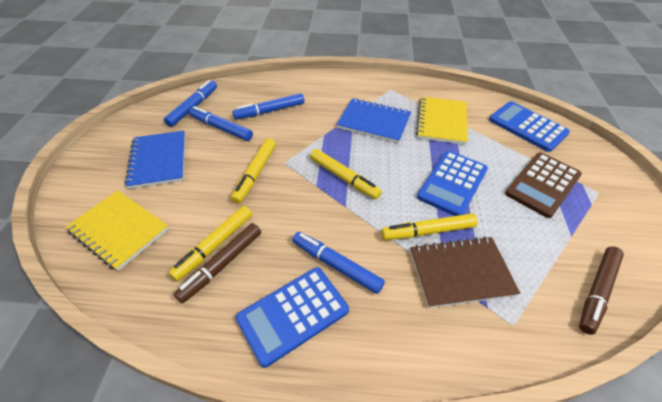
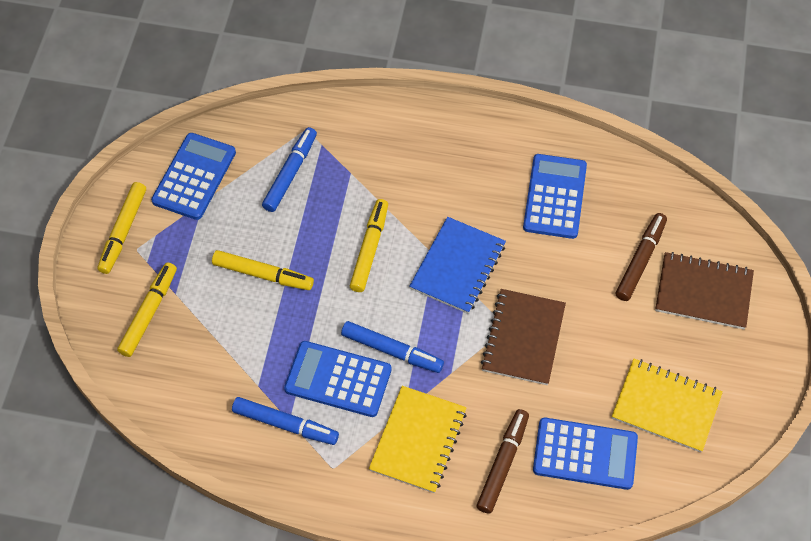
blue calculator: [235,267,349,368] [417,151,488,216] [489,101,570,152] = 3 -> [151,133,236,220] [284,341,392,417] [523,154,587,239] [533,418,638,490] = 4
blue marker: [164,80,217,127] [189,106,253,141] [232,93,304,119] [292,232,385,294] = 4 -> [232,397,339,445] [262,127,317,212] [341,321,444,373] = 3
blue notebook: [124,131,185,189] [336,98,411,143] = 2 -> [409,217,506,314] = 1
brown calculator: [505,152,582,218] = 1 -> none = 0
brown notebook: [410,236,520,308] = 1 -> [481,289,566,385] [655,252,754,329] = 2

